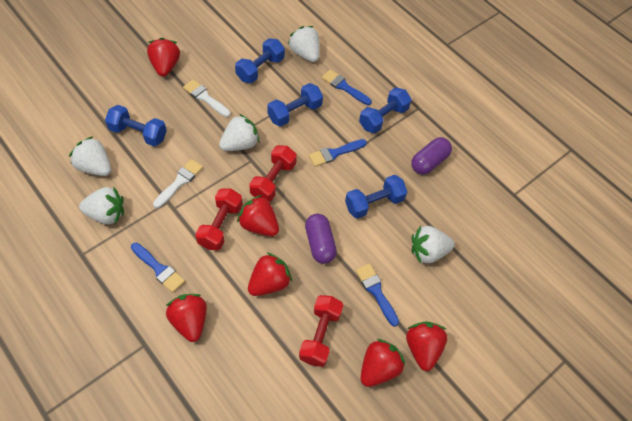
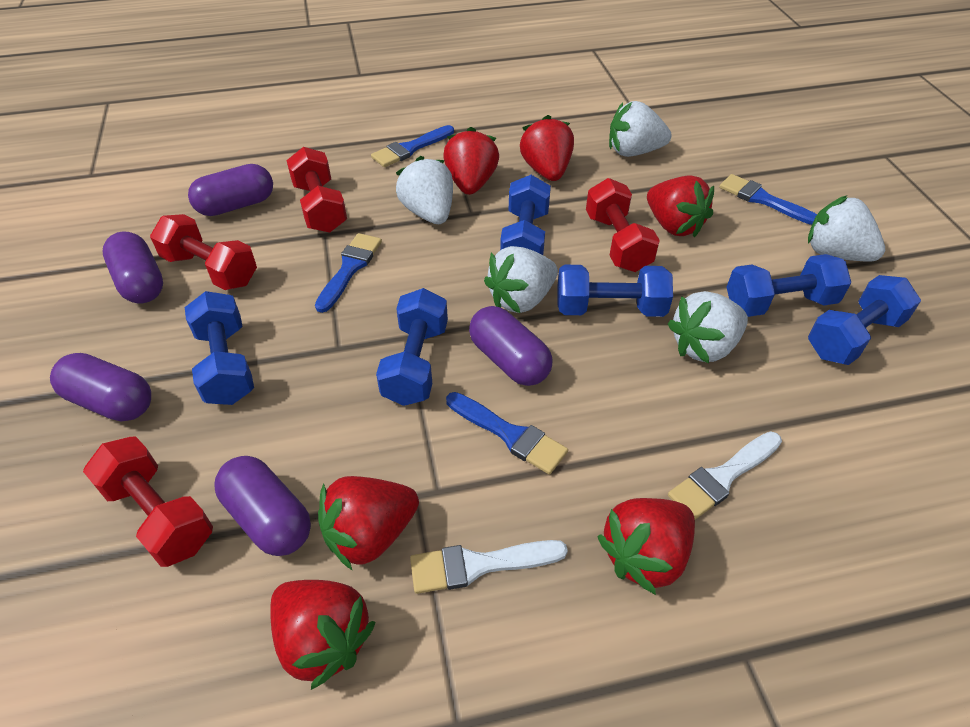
blue dumbbell: [105,105,167,146] [235,38,285,83] [267,83,323,127] [345,175,407,219] [359,87,412,133] = 5 -> [185,291,254,405] [376,288,448,406] [500,175,551,255] [558,265,673,317] [727,254,851,317] [808,275,921,365] = 6
purple capsule: [305,214,337,264] [411,137,452,175] = 2 -> [50,353,151,422] [103,231,163,303] [188,164,273,216] [214,456,311,556] [469,306,552,386] = 5
red dumbbell: [196,188,243,250] [249,145,297,202] [299,295,343,367] = 3 -> [83,436,213,567] [150,214,257,290] [286,147,347,233] [586,178,660,272] = 4

